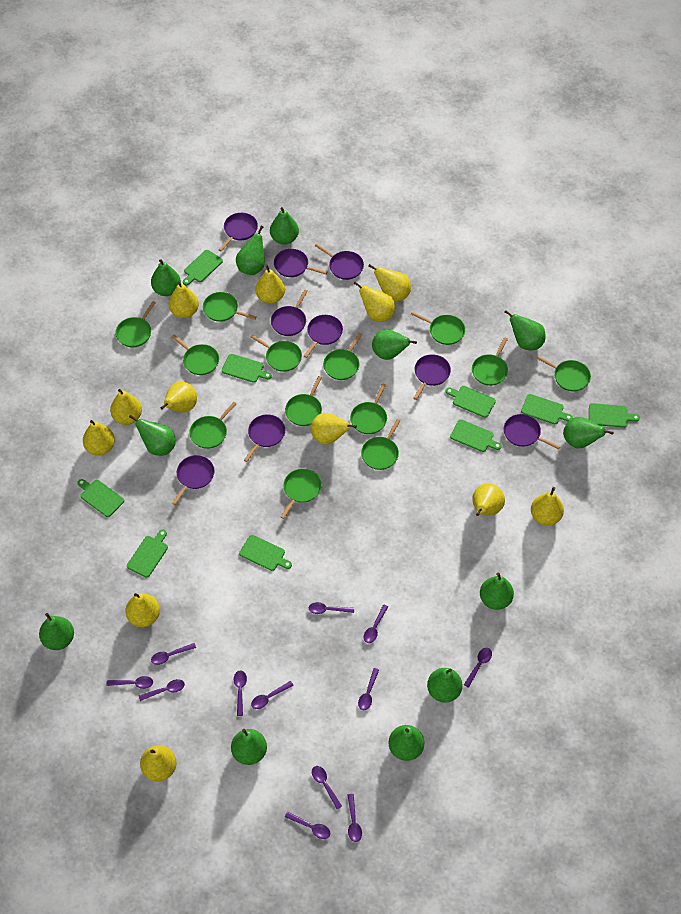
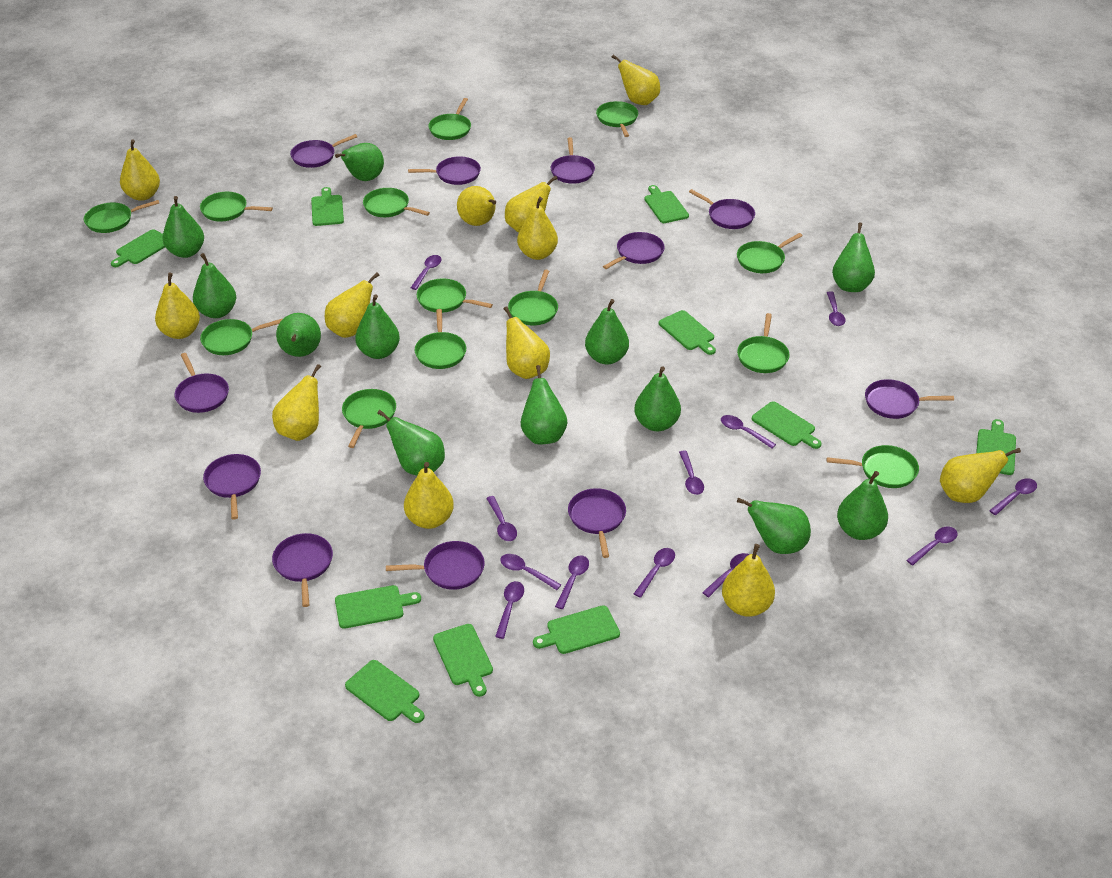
green cutting board: [77,479,124,517] [127,529,168,578] [183,250,223,285] [222,354,272,383] [239,535,292,571] [445,386,496,418] [450,419,502,452] [521,394,573,424] [589,403,640,428] = 9 -> [111,229,165,267] [311,187,344,226] [335,585,421,629] [345,660,425,723] [433,624,493,697] [533,605,620,654] [644,185,689,223] [659,310,716,355] [752,401,822,449] [976,419,1016,475] = 10
purple pan: [172,455,215,505] [219,213,258,252] [244,414,285,462] [271,290,308,336] [274,249,327,277] [304,315,343,358] [315,244,364,280] [414,354,451,400] [504,414,561,449] = 9 -> [174,353,229,413] [203,454,261,519] [272,533,333,607] [290,134,357,168] [386,541,485,590] [408,156,481,185] [551,137,595,184] [568,488,626,558] [603,232,665,269] [689,189,755,229] [865,379,954,419] = 11

